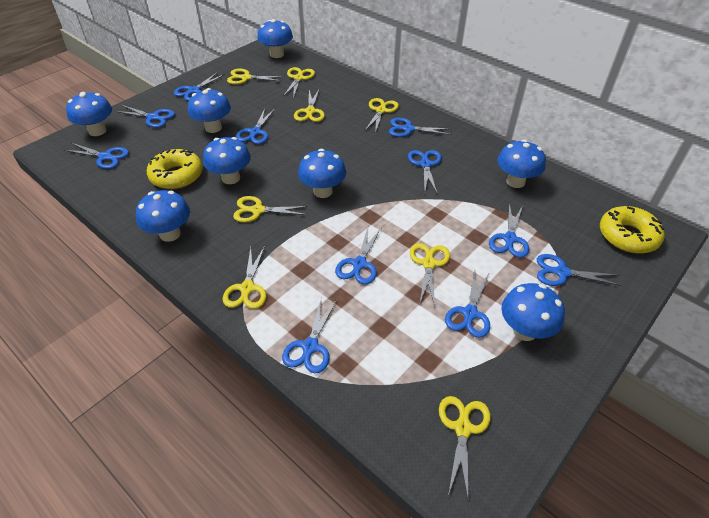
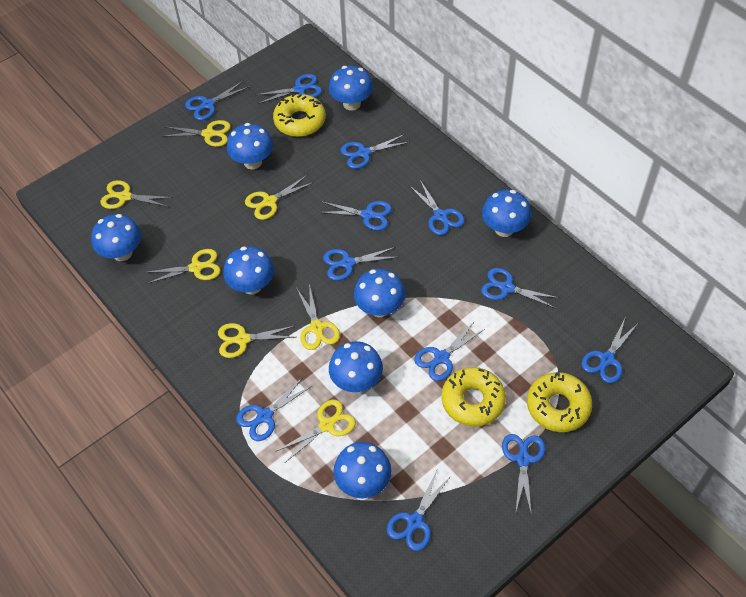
blue scissors: [64,143,129,169] [115,105,175,128] [174,72,225,101] [236,108,275,144] [282,297,336,373] [335,227,382,285] [389,118,452,137] [408,150,442,193] [445,271,490,338] [489,203,529,258] [537,254,622,286] = 11 -> [185,81,249,120] [236,377,312,441] [256,74,322,104] [318,201,392,231] [323,247,398,281] [340,134,410,169] [386,470,451,551] [410,180,465,235] [414,321,485,381] [481,268,559,308] [502,434,545,512] [581,319,637,383] = 12
yellow donut: [147,149,203,189] [600,206,665,254] = 2 -> [273,94,326,137] [441,367,506,427] [527,372,592,432] = 3
yellow scissors: [223,246,266,309] [227,69,285,85] [233,196,309,223] [283,67,315,98] [294,90,325,122] [365,98,399,134] [410,243,450,307] [439,396,491,498] = 8 -> [100,180,173,209] [144,249,221,284] [162,120,231,147] [218,323,295,358] [245,175,314,220] [277,400,356,463] [297,284,340,350] = 7

